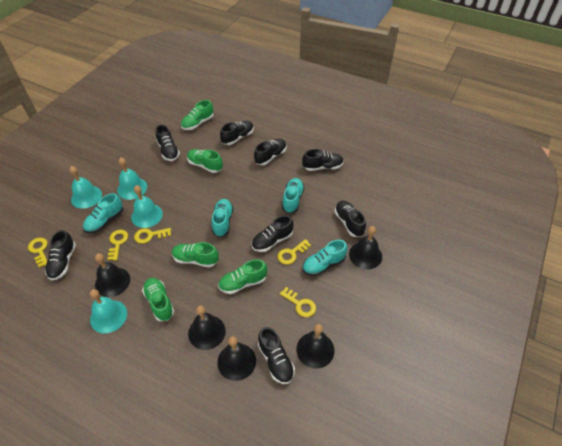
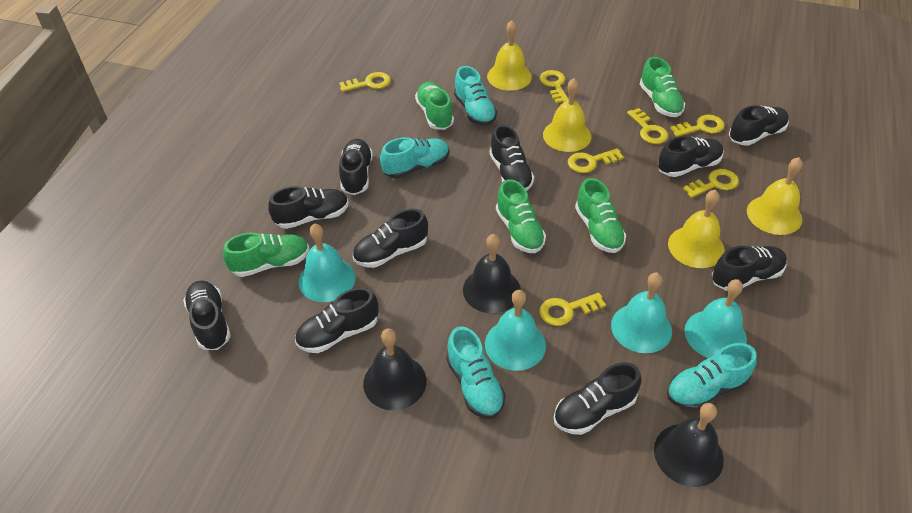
black bell: [95,253,130,297] [188,306,226,350] [217,336,256,381] [296,324,335,368] [349,226,382,269] = 5 -> [363,328,427,410] [463,234,521,313] [654,403,724,487] = 3
black shoe: [45,230,76,280] [156,125,180,161] [220,121,254,145] [251,215,293,252] [254,139,286,165] [258,327,295,384] [302,149,344,171] [334,201,366,237] = 8 -> [183,281,231,350] [268,186,349,229] [295,287,379,353] [339,139,373,195] [353,209,428,268] [489,125,534,191] [554,362,641,435] [658,136,724,177] [712,246,787,291] [729,105,789,146] = 10
yellow bell: none = 0 -> [487,20,532,91] [543,78,591,152] [668,190,725,268] [747,157,803,235] = 4
yellow key: [28,238,48,268] [108,230,128,261] [134,228,171,244] [278,239,311,265] [280,287,316,317] = 5 -> [339,72,391,92] [539,293,606,326] [540,70,569,103] [568,148,624,173] [627,108,668,144] [670,115,725,137] [683,169,739,198] = 7

